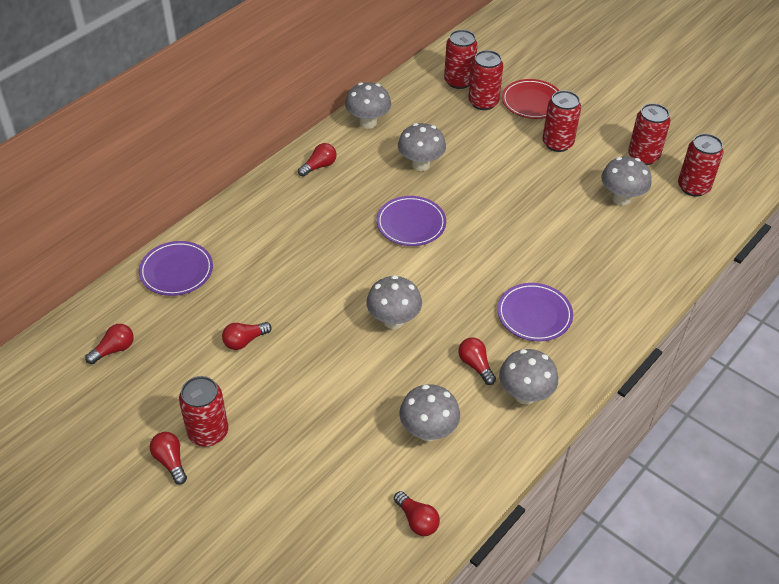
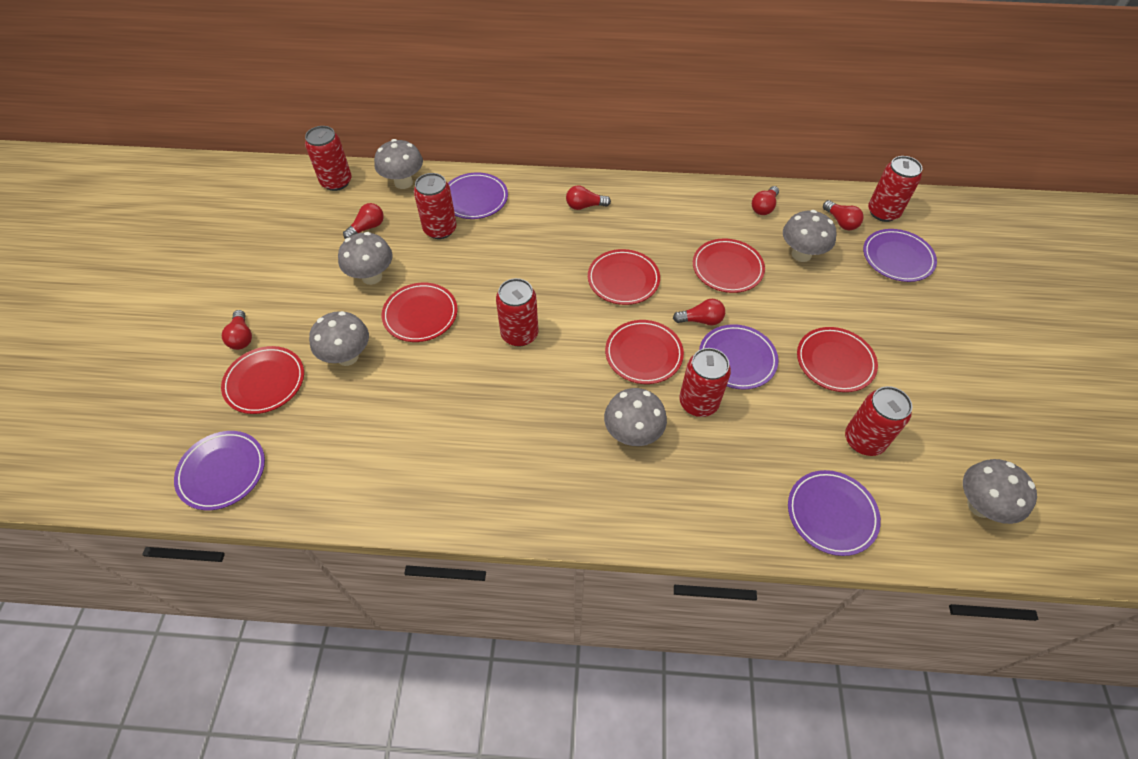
purple plate: [139,241,213,296] [376,196,446,246] [497,283,573,341] = 3 -> [174,431,265,510] [448,172,508,219] [699,324,779,390] [788,470,881,556] [863,229,937,282] = 5
red plate: [502,79,560,119] = 1 -> [221,346,304,414] [382,283,458,342] [588,249,660,305] [605,320,684,384] [693,238,765,293] [797,327,878,392] = 6

